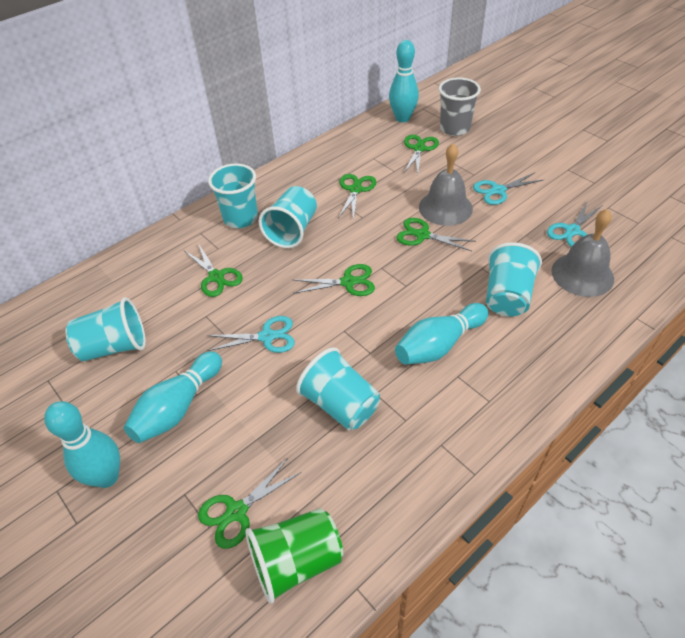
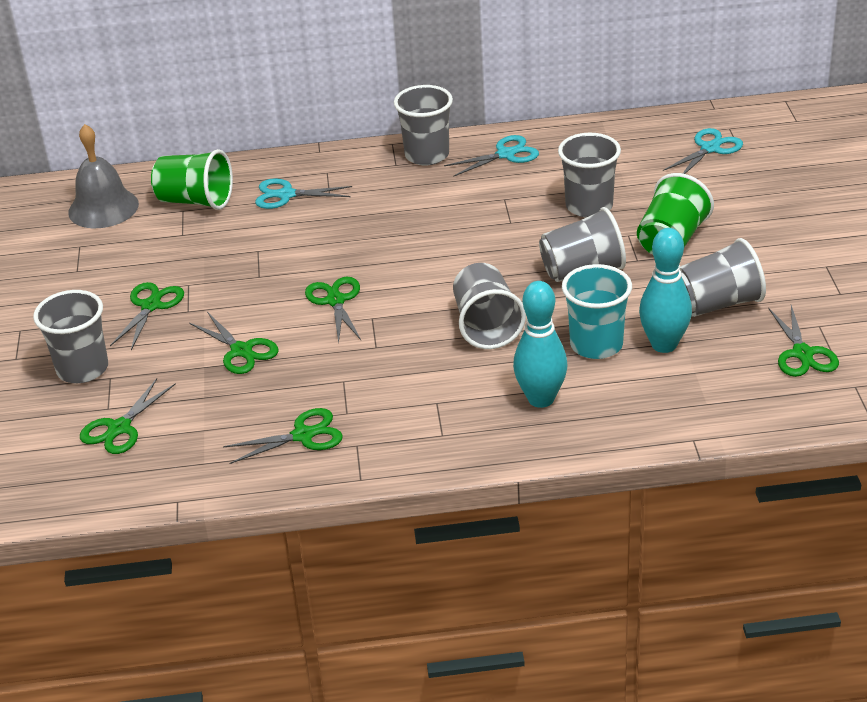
green cup: [245,508,343,604] = 1 -> [151,149,233,210] [637,173,714,255] = 2
grey bell: [419,144,473,226] [551,209,614,297] = 2 -> [68,124,139,228] = 1
grey cup: [439,77,481,136] = 1 -> [33,290,108,383] [394,85,453,165] [453,263,526,349] [539,207,626,282] [558,133,621,218] [680,238,766,317] = 6
turquoise bowling pin: [44,401,120,488] [124,351,222,443] [389,40,419,122] [395,303,489,365] = 4 -> [513,281,568,408] [639,228,692,353] = 2
turquoise cup: [65,297,146,361] [208,163,258,228] [258,186,317,248] [296,347,380,430] [486,242,542,317] = 5 -> [562,264,632,359] = 1

